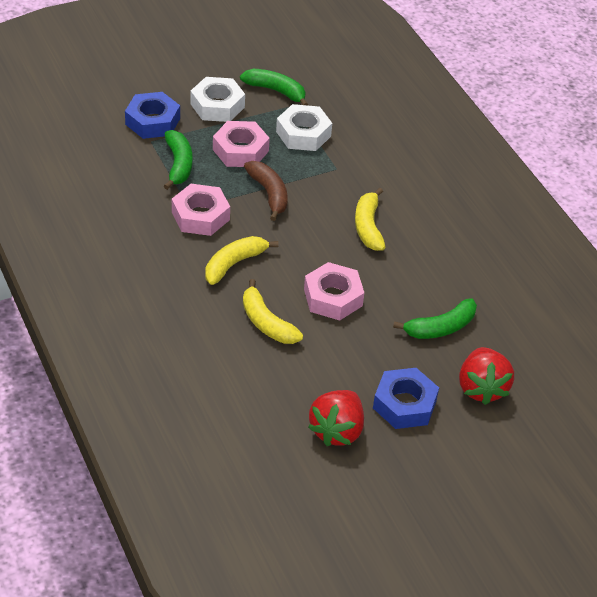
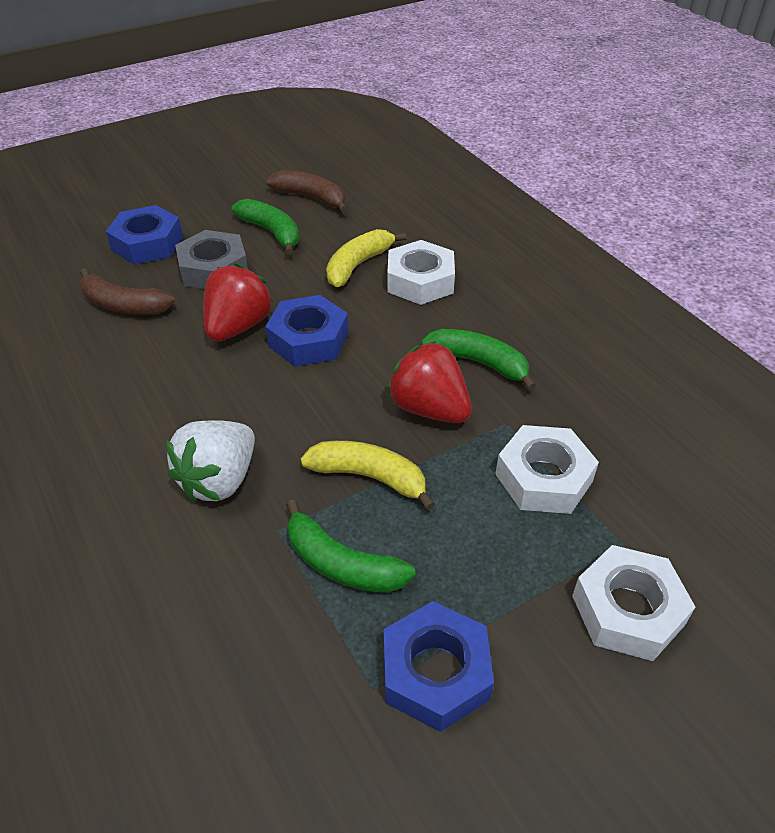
blue nut: [125,92,180,139] [373,368,439,429] = 2 -> [106,205,183,264] [265,295,349,366] [384,601,494,732] = 3
brown banana: [244,161,288,221] = 1 -> [80,268,175,315] [266,170,347,213] = 2
grey nut: none = 0 -> [175,230,248,289] = 1
pink nut: [172,184,230,236] [213,121,270,167] [304,262,364,320] = 3 -> none = 0
white nut: [190,77,245,122] [276,104,332,151] = 2 -> [387,240,455,305] [495,425,599,514] [572,545,695,661] = 3
white strawberry: none = 0 -> [166,420,255,501] = 1
yellow banana: [205,236,279,285] [243,279,303,344] [355,188,385,251] = 3 -> [301,441,435,510] [326,229,406,287] = 2

